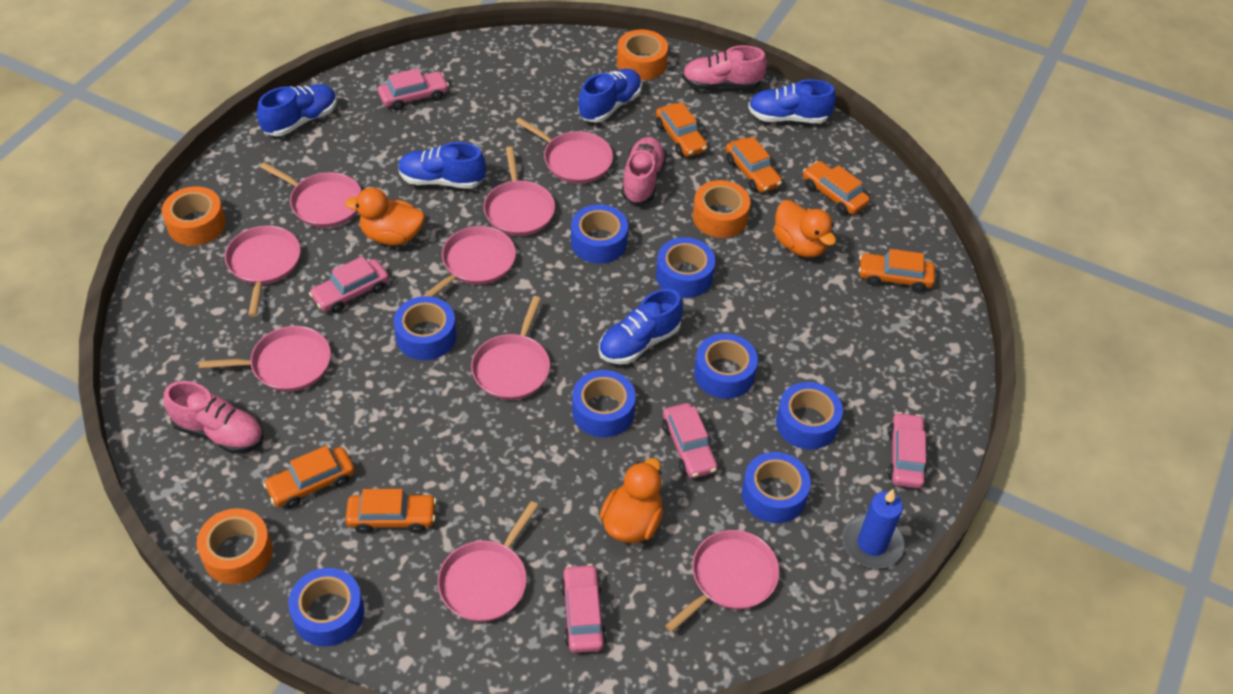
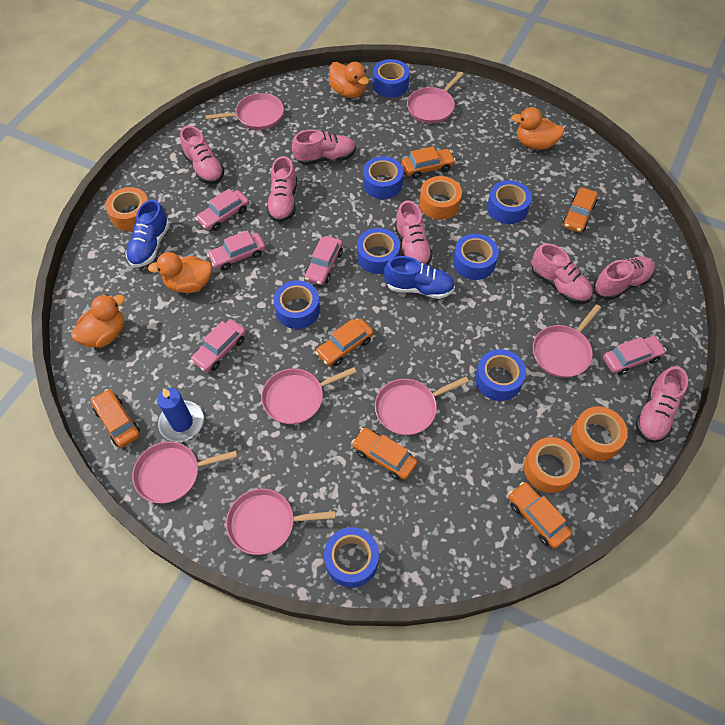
blue shoe: [257,84,337,136] [398,142,486,189] [578,69,642,123] [599,289,683,364] [748,79,836,123] = 5 -> [125,200,170,267] [384,256,455,299] = 2
orange duck: [345,188,425,246] [599,458,663,543] [773,200,836,257] = 3 -> [71,294,125,348] [148,252,212,293] [329,62,369,98] [511,107,565,150] = 4
pink pan: [199,326,331,392] [225,226,301,317] [260,162,361,228] [423,226,516,297] [438,501,538,622] [471,296,550,400] [484,146,555,236] [516,117,613,184] [665,530,780,632] = 9 -> [132,442,238,503] [205,93,284,130] [226,489,335,555] [261,367,357,424] [375,377,469,435] [407,72,464,123] [533,304,601,378] = 7
pink shoe: [163,381,264,454] [621,137,666,204] [682,45,767,89] = 3 -> [180,126,225,184] [266,156,297,223] [292,130,356,165] [395,201,433,265] [532,243,593,304] [594,256,655,300] [635,366,688,443] = 7

